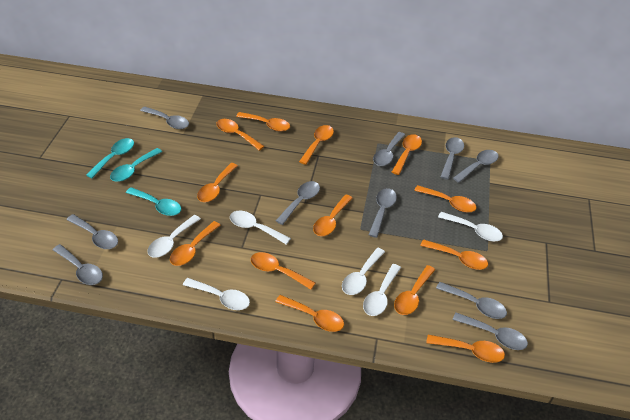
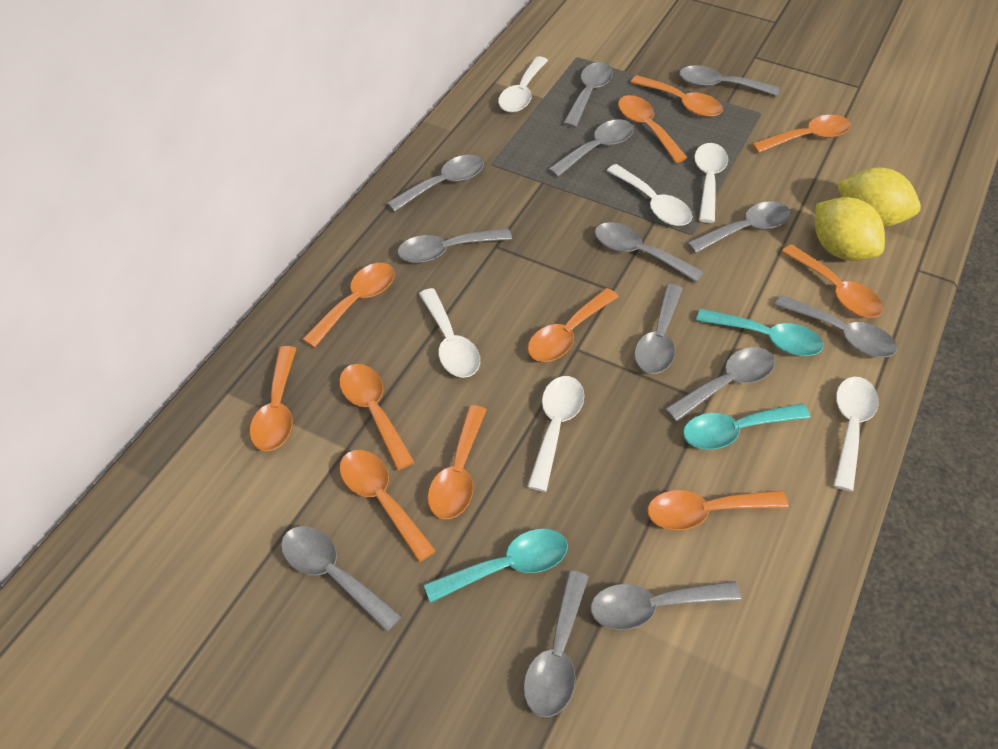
grey spoon: [53,244,103,285] [67,214,118,249] [140,106,189,129] [276,181,320,225] [369,188,397,238] [373,132,405,166] [436,282,507,319] [441,137,464,180] [453,150,499,183] [453,312,528,350] = 10 -> [281,526,402,632] [387,155,484,212] [397,228,512,263] [523,570,589,717] [548,119,634,177] [563,62,613,128] [591,581,741,630] [595,222,704,282] [634,284,683,374] [665,347,775,422] [679,65,779,96] [687,201,790,253] [774,295,897,357] = 13
orange spoon: [170,221,221,266] [197,163,238,202] [216,119,264,151] [236,112,290,131] [251,252,315,290] [275,295,344,332] [299,125,334,165] [313,195,352,236] [392,134,422,175] [394,265,435,315] [414,185,477,213] [420,239,488,270] [426,335,505,363] = 13 -> [249,346,297,451] [302,263,395,348] [339,364,415,470] [339,450,436,562] [427,405,486,519] [528,288,619,362] [618,95,687,163] [630,75,723,117] [647,490,788,530] [752,115,851,153] [781,244,883,318] = 11
yellow lemon: none = 0 -> [815,197,885,261] [837,168,921,227] = 2

